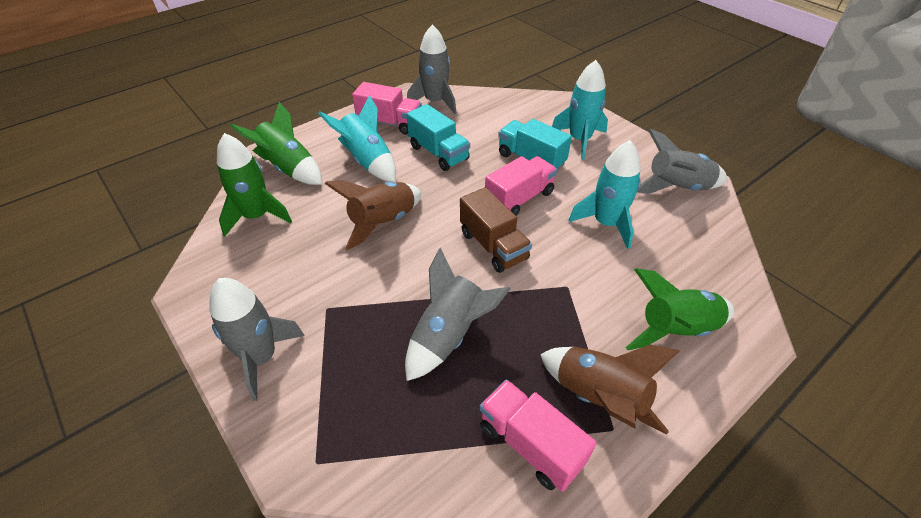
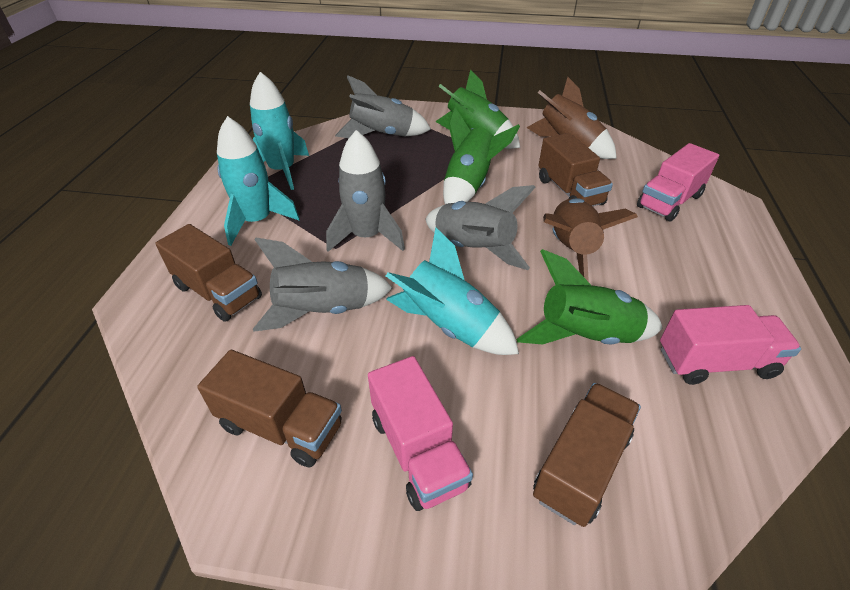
brown truck: [460,187,532,273] = 1 -> [155,224,262,322] [197,350,342,467] [533,383,641,527] [538,133,613,206] = 4
turquoise truck: [407,104,470,171] [498,119,572,171] = 2 -> none = 0

